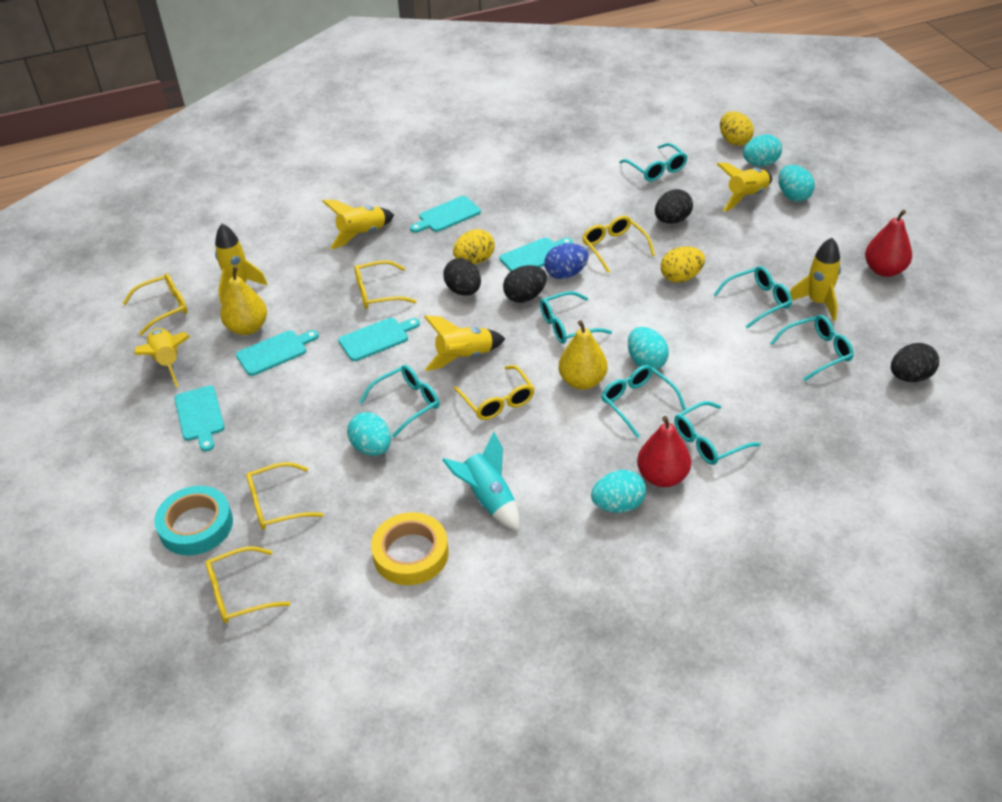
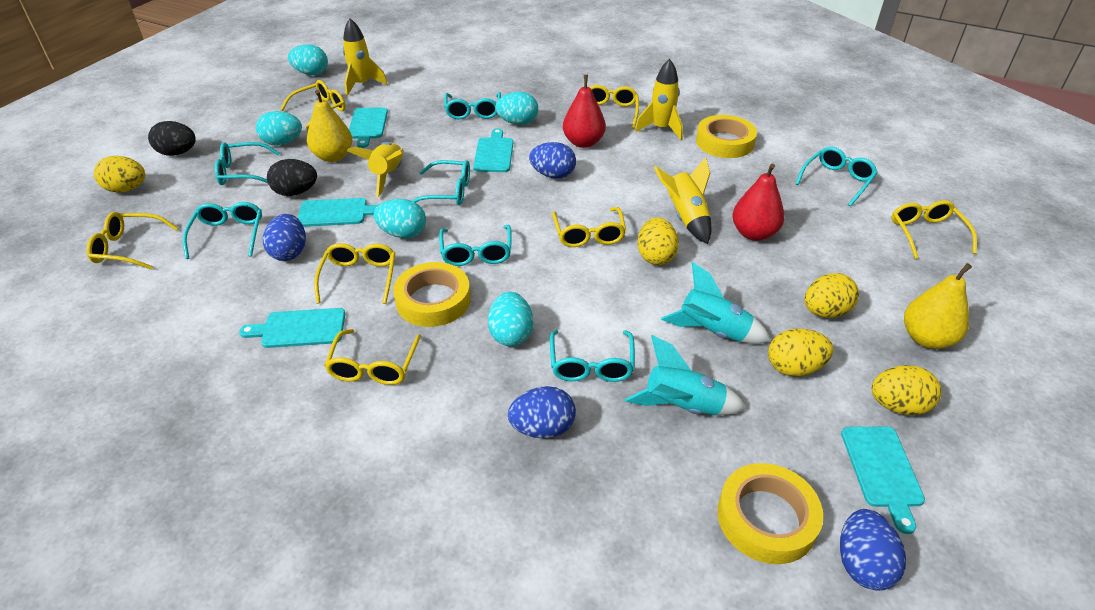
black egg: [443,258,481,296] [503,265,547,303] [655,189,693,224] [891,343,939,382] = 4 -> [148,121,196,156] [267,159,317,196] = 2
blue egg: [544,243,589,279] = 1 -> [263,214,306,261] [508,386,576,438] [529,142,576,179] [840,509,906,591] = 4
turquoise rocket: [442,432,520,531] = 1 -> [625,335,747,415] [661,262,771,344] = 2
turquoise tape: [154,486,233,556] = 1 -> none = 0
yellow egg: [453,229,495,264] [661,246,705,283] [720,111,754,146] = 3 -> [94,156,145,193] [638,218,679,265] [768,329,833,377] [805,273,859,318] [872,365,941,415] = 5
yellow glasses: [123,273,188,335] [206,546,290,623] [246,462,324,530] [354,260,416,309] [454,365,535,420] [582,216,655,273] = 6 -> [86,212,179,269] [280,80,346,129] [314,243,395,304] [324,329,421,385] [552,207,626,247] [590,85,639,129] [892,200,977,259] = 7
yellow rocket: [134,328,190,387] [215,224,268,304] [322,200,394,250] [424,315,505,371] [717,163,772,212] [790,238,841,321] = 6 -> [343,18,387,96] [347,142,404,197] [635,59,683,140] [654,157,711,244] = 4
yellow tape: [371,512,449,585] = 1 -> [393,262,471,327] [696,115,757,158] [717,463,823,564] = 3

